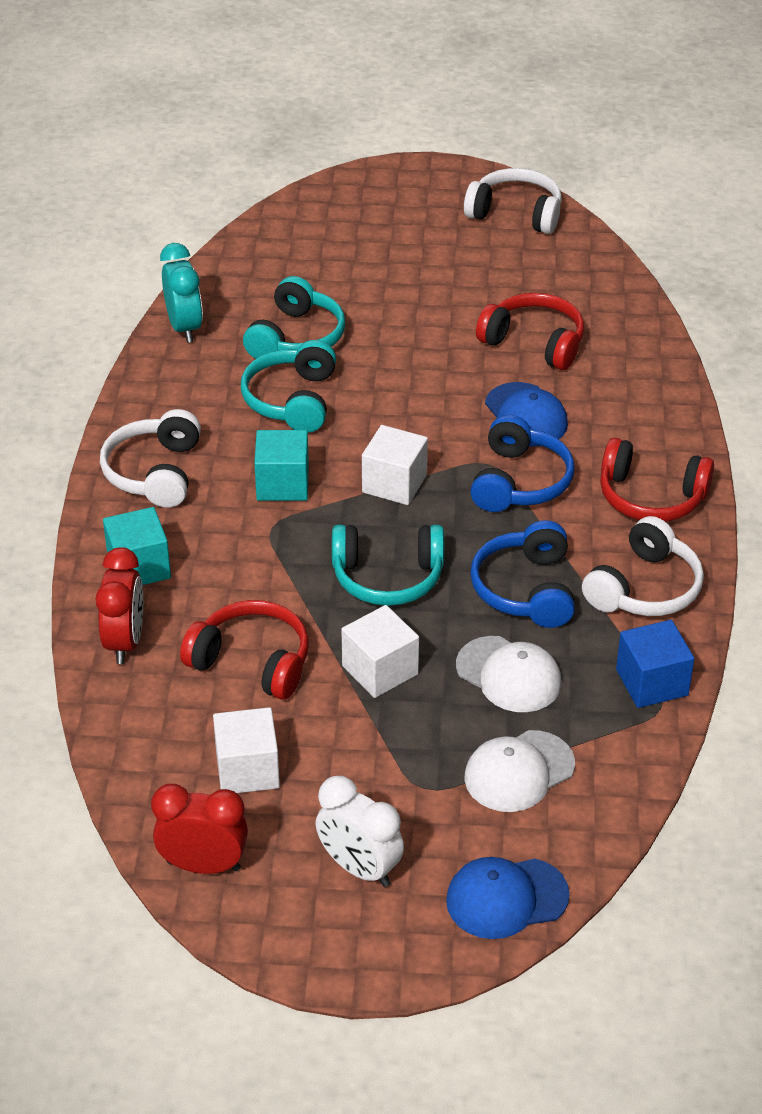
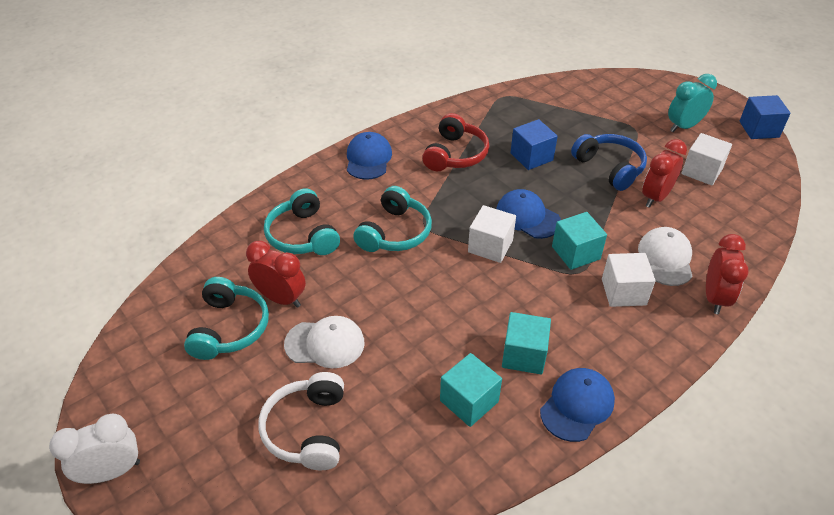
blue cap: [446,857,570,939] [485,382,568,446] = 2 -> [347,132,392,180] [496,189,561,239] [540,368,615,442] = 3
blue cube: [616,620,694,708] = 1 -> [510,119,558,170] [740,95,791,139] = 2
blue headphones: [470,415,574,512] [470,520,575,628] = 2 -> [571,134,647,191] = 1
red clock: [95,547,143,664] [151,784,248,874] = 2 -> [246,241,306,308] [642,139,687,208] [706,234,749,314] = 3
red headphones: [180,600,309,700] [476,293,584,370] [600,438,714,522] = 3 -> [422,113,489,171] = 1
turquoise cube: [103,507,171,585] [254,430,309,501] = 2 -> [440,353,502,427] [502,312,551,374] [552,212,607,270] = 3
white headphones: [100,409,201,508] [464,168,562,234] [582,516,704,616] = 3 -> [259,372,344,470] = 1

